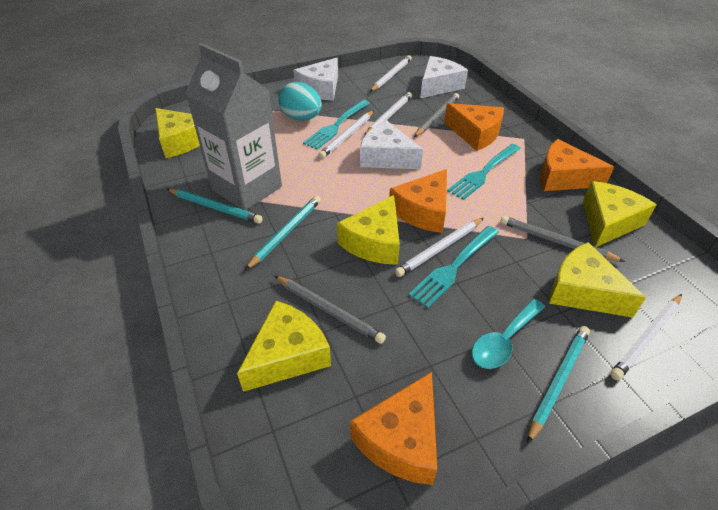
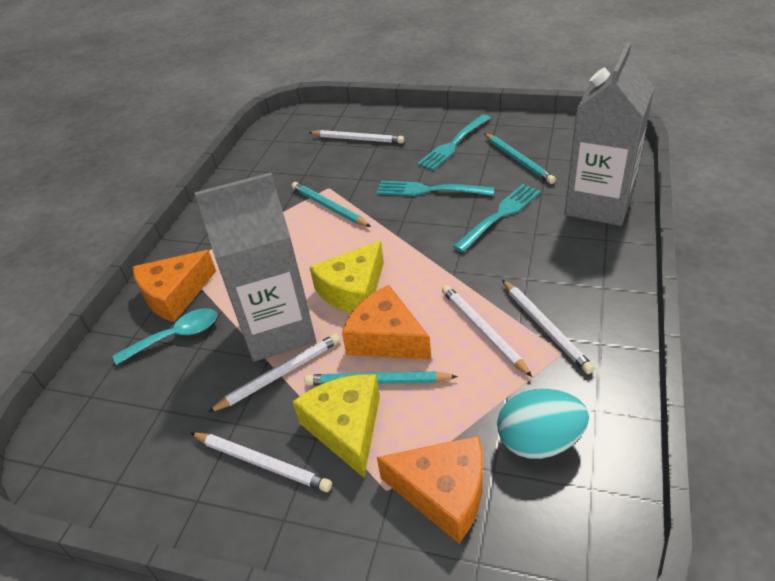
grey carton: [185,43,282,210] = 1 -> [195,172,316,362] [565,42,654,226] = 2
grey pencil: [275,276,386,344] [414,93,459,137] [500,216,625,262] = 3 -> none = 0
orange cheese: [350,372,437,485] [389,169,447,233] [444,103,504,151] [540,139,614,191] = 4 -> [133,250,216,322] [342,285,431,360] [377,436,483,543] = 3
white cheese: [293,58,338,101] [360,121,423,169] [421,56,468,98] = 3 -> none = 0
yellow cheese: [155,108,200,158] [237,300,331,392] [337,195,400,265] [549,242,646,318] [583,181,657,247] = 5 -> [293,374,380,477] [310,241,384,313] = 2

